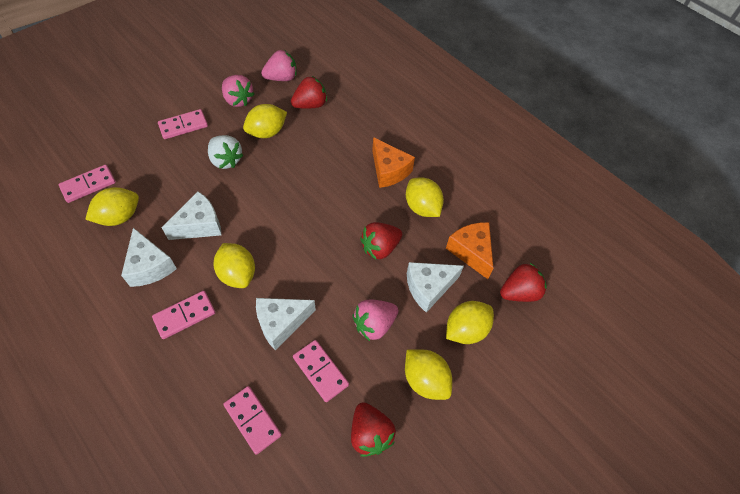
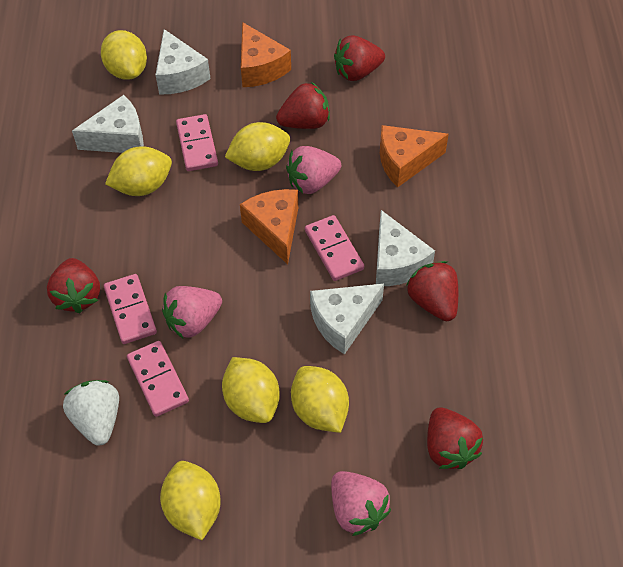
orange cheese: [372,137,415,188] [446,222,493,279] = 2 -> [240,189,298,264] [241,22,291,87] [380,125,449,187] = 3
pink domino: [59,165,116,203] [152,291,216,339] [158,109,208,139] [223,386,282,455] [293,340,349,402] = 5 -> [104,274,157,344] [127,341,189,417] [176,114,218,171] [305,215,364,281] = 4
red strawberry: [291,76,327,109] [351,402,396,457] [360,222,402,259] [500,263,547,302] = 4 -> [47,258,100,313] [276,82,330,129] [334,35,385,81] [406,261,458,321] [427,408,483,469] = 5

